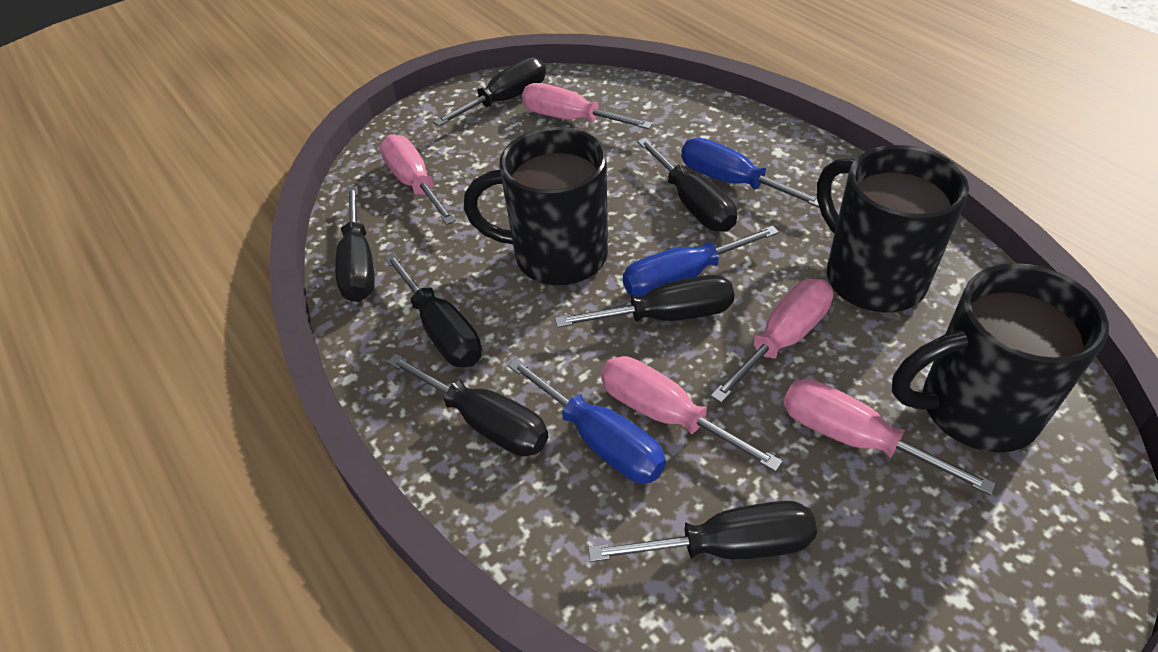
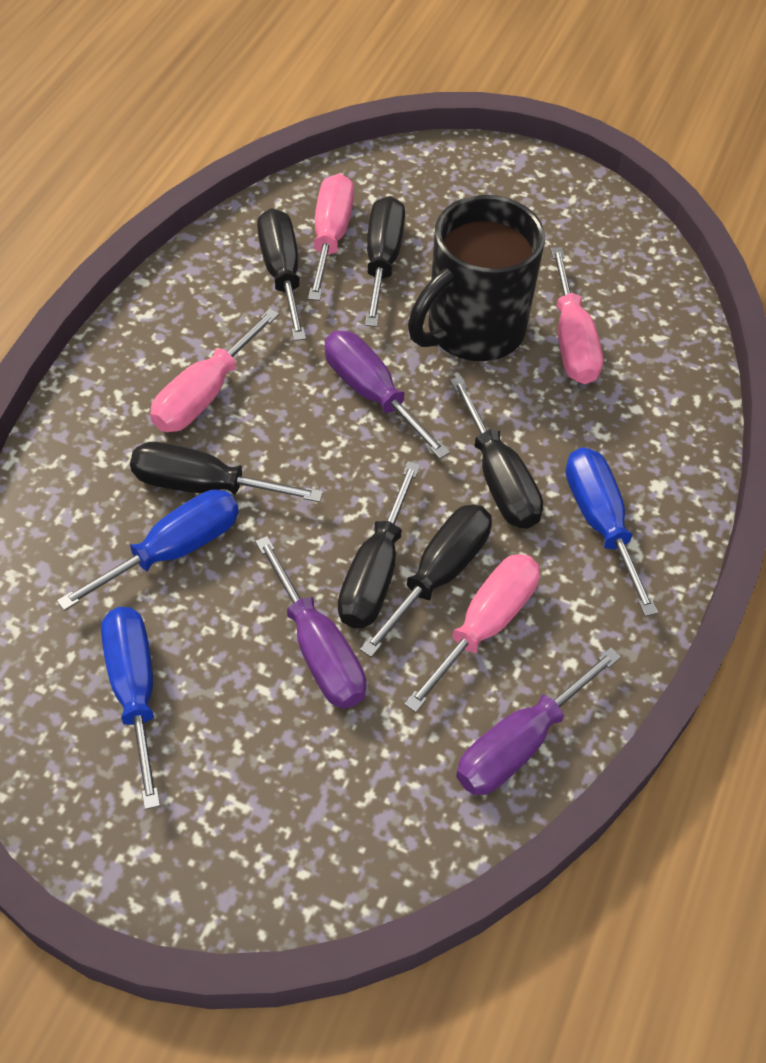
black mug: [464,127,608,285] [817,145,969,312] [892,263,1109,453] = 3 -> [408,195,545,361] = 1
black screwdriver: [335,186,375,302] [384,253,482,367] [387,354,548,456] [433,57,546,126] [555,275,734,328] [588,501,817,562] [637,138,737,232] = 7 -> [130,442,323,502] [257,208,306,341] [338,461,420,628] [360,504,492,657] [365,196,405,327] [450,376,543,528] = 6
pink screwdriver: [380,134,456,225] [522,83,653,129] [601,356,783,472] [711,279,833,403] [783,379,996,495] = 5 -> [150,309,279,432] [308,174,354,301] [404,554,540,712] [551,247,603,384] = 4
purple screwdriver: none = 0 -> [255,536,366,709] [325,331,450,459] [456,647,621,795] = 3

